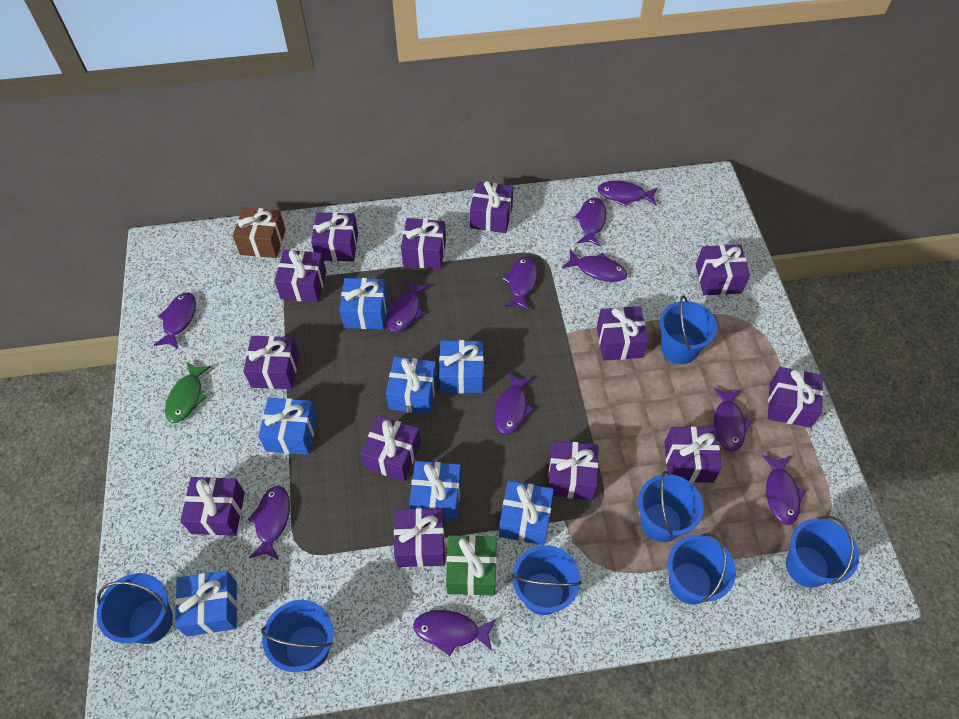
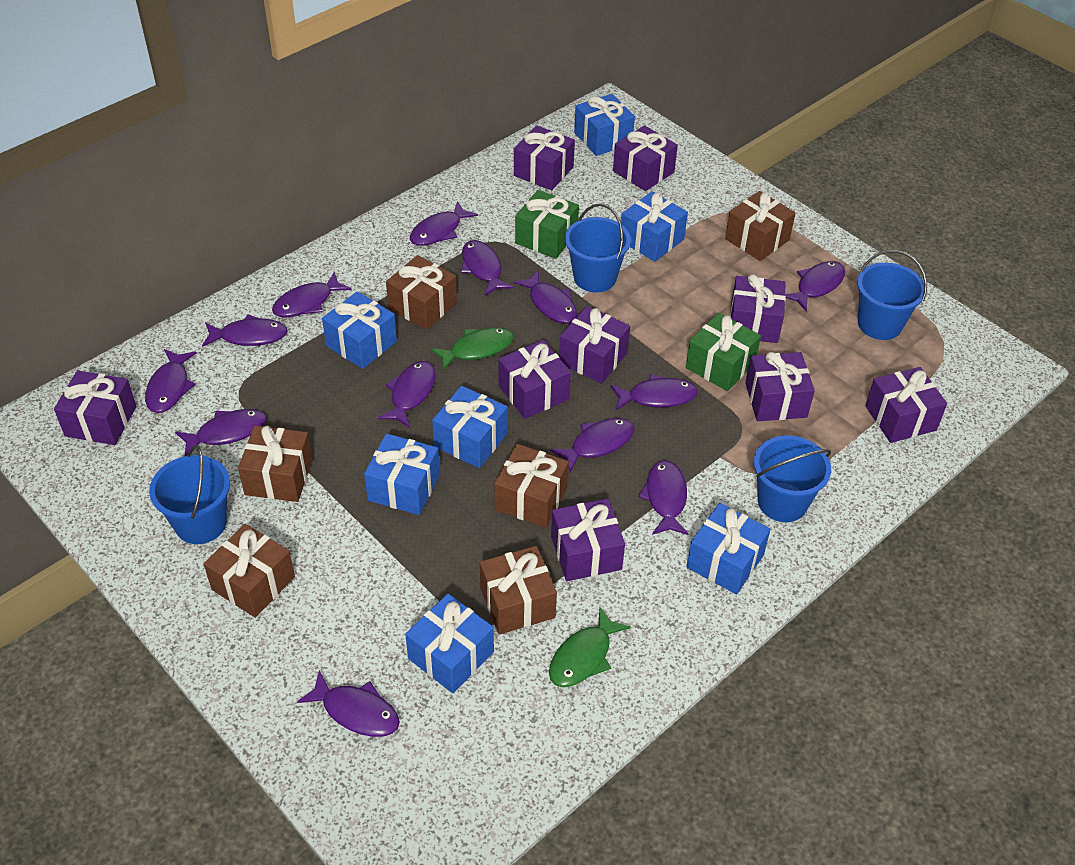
blue bucket: [97,573,173,644] [261,600,333,672] [511,545,582,615] [638,471,704,542] [660,296,717,364] [668,533,736,605] [786,516,859,588] = 7 -> [149,445,230,544] [565,203,631,292] [754,435,831,522] [857,250,927,340] = 4
brown gift: [233,207,286,258] = 1 -> [204,524,295,618] [238,426,313,502] [386,255,457,330] [480,546,557,635] [494,444,569,528] [725,191,796,261] = 6
green fish: [165,362,212,423] = 1 -> [430,327,514,371] [549,607,631,687] = 2
green gift: [446,535,497,596] = 1 -> [515,190,579,259] [686,313,761,391] = 2
purple fish: [154,292,196,349] [248,486,290,560] [386,279,429,333] [413,610,496,656] [494,372,534,435] [502,257,538,311] [562,250,627,282] [573,197,606,247] [597,181,658,207] [713,388,752,452] [762,455,805,525] = 11 -> [145,349,196,413] [175,409,267,456] [202,314,288,347] [272,272,351,318] [297,670,400,737] [378,361,436,427] [410,201,478,246] [461,240,514,296] [513,270,577,324] [550,418,635,473] [610,374,698,410] [638,460,689,535] [785,261,845,312] = 13
purple gift: [180,477,245,536] [243,336,299,389] [274,250,326,303] [311,212,358,262] [360,415,421,481] [394,508,445,567] [401,218,446,269] [470,181,513,233] [548,440,599,500] [597,306,648,361] [664,427,722,483] [696,244,750,295] [768,367,823,428] = 13 -> [54,370,137,445] [499,340,571,419] [514,125,575,190] [551,499,625,581] [559,306,630,384] [613,125,678,191] [730,274,786,343] [745,352,815,421] [865,367,947,443] = 9

